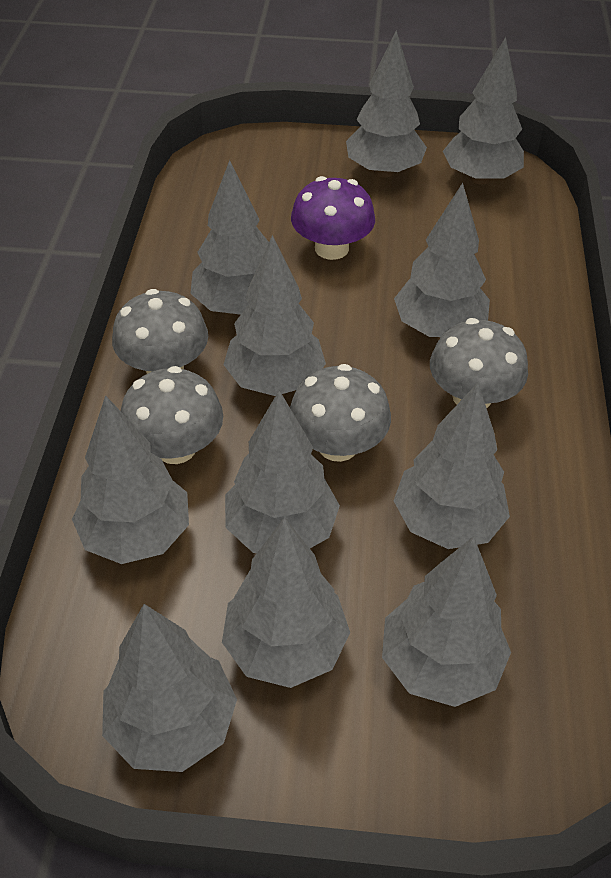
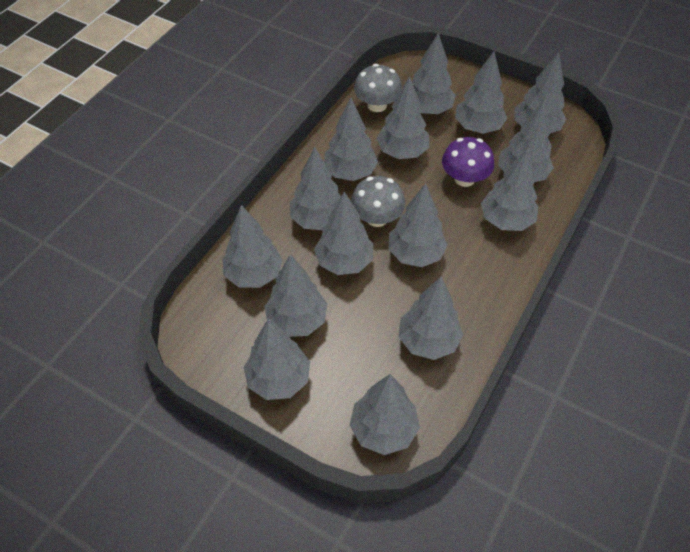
grey mushroom: [112,289,208,374] [121,366,223,464] [290,364,391,462] [430,318,528,408] = 4 -> [351,176,405,227] [354,64,402,112] = 2
grey tree: [72,395,189,564] [102,604,237,772] [190,160,269,315] [222,517,350,688] [224,235,326,396] [225,390,340,553] [346,30,427,178] [382,536,511,707] [394,183,490,337] [394,383,510,549] [443,37,524,185] = 11 -> [222,205,283,288] [244,318,310,400] [264,254,328,337] [290,147,341,230] [314,191,373,275] [324,98,378,181] [350,374,420,455] [377,76,429,159] [389,183,448,267] [399,277,463,360] [412,33,456,114] [455,51,507,134] [481,148,538,231] [498,100,554,182] [514,52,566,133] = 15

